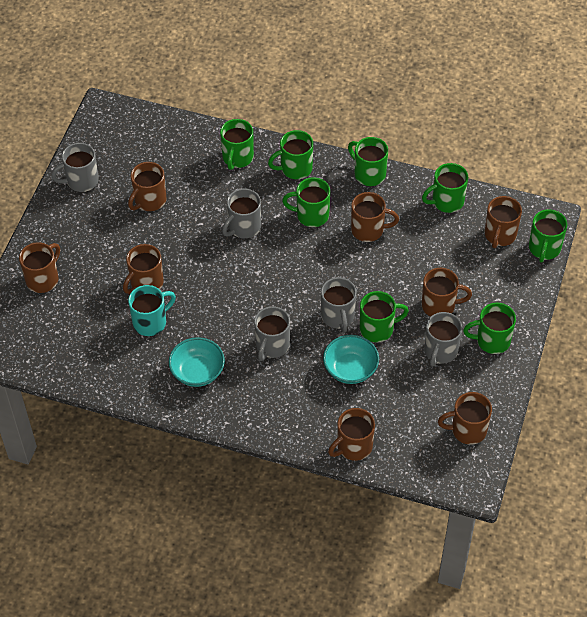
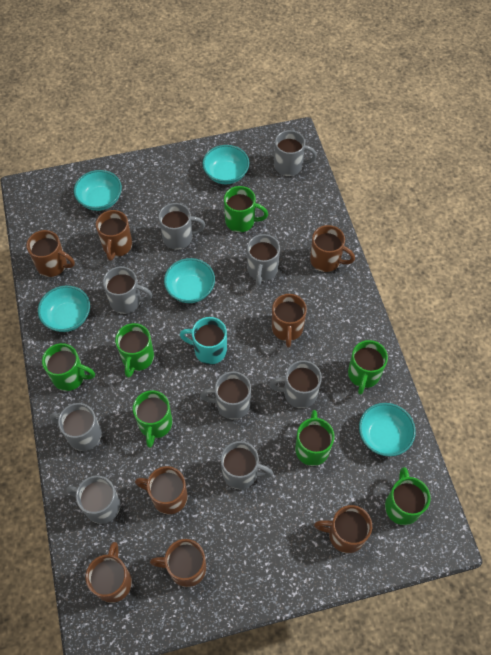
green mug: [220,119,254,170] [268,130,313,179] [282,178,330,227] [348,137,388,186] [360,291,409,342] [422,163,468,213] [463,303,516,354] [529,209,567,262] = 8 -> [42,343,95,391] [115,323,154,378] [133,390,172,448] [224,186,268,232] [295,410,335,466] [348,340,388,395] [385,467,431,525] = 7
grey mug: [51,143,99,192] [222,189,261,238] [254,306,290,361] [321,277,356,332] [424,312,462,367] = 5 -> [50,403,102,451] [67,476,120,524] [103,266,152,314] [158,203,205,250] [200,371,251,419] [221,441,273,489] [247,234,280,286] [270,360,322,408] [274,130,317,176] = 9
turquoise bowl: [169,337,225,387] [323,335,379,384] = 2 -> [38,285,90,332] [74,170,122,211] [164,258,215,303] [202,145,249,184] [359,403,416,456] = 5

